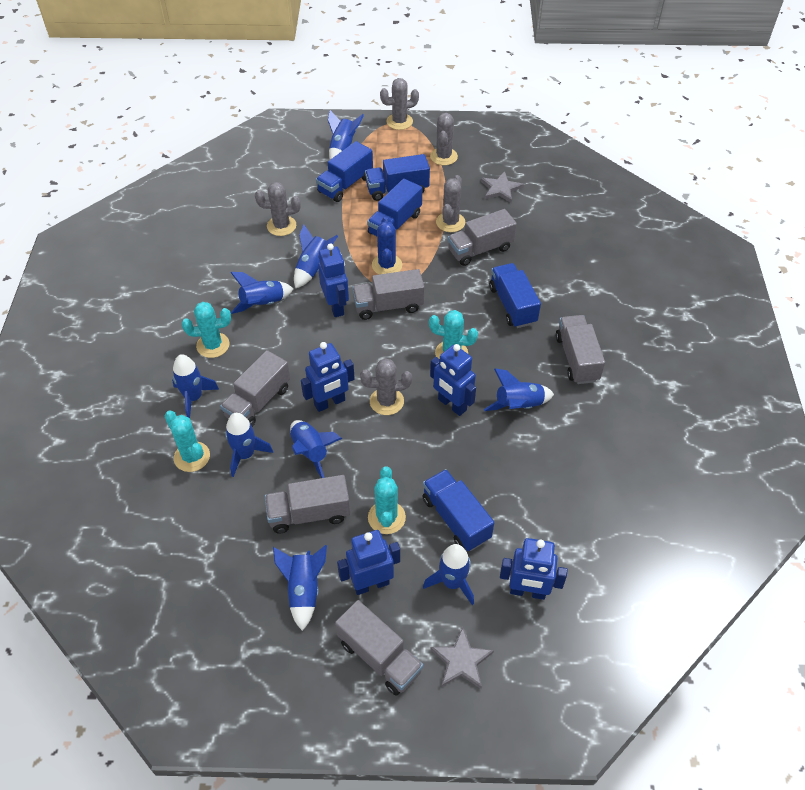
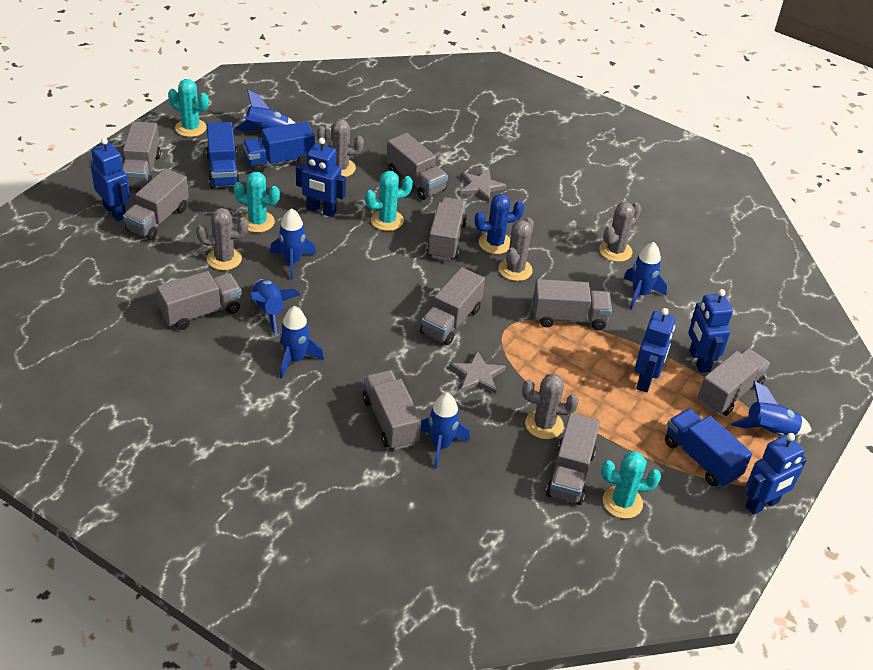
blue rocket: [172,354,219,418] [225,413,273,477] [230,272,293,314] [273,545,327,631] [290,420,342,478] [294,224,338,289] [328,110,364,160] [423,544,474,605] [484,369,554,411] = 9 -> [235,90,295,132] [250,279,301,335] [270,208,316,280] [280,306,324,378] [421,393,470,469] [623,242,667,310] [731,381,812,436] = 7
blue truck: [316,141,373,202] [365,154,430,201] [367,179,422,237] [422,469,494,551] [489,263,541,328] = 5 -> [206,122,240,188] [242,121,315,173] [665,408,752,487] = 3
grey truck: [220,350,290,427] [265,475,350,534] [335,600,423,696] [352,269,424,320] [448,209,517,266] [556,315,605,384] = 6 -> [122,121,161,187] [123,168,189,240] [157,271,242,330] [363,370,422,450] [387,133,448,200] [420,267,485,345] [427,197,467,261] [533,279,612,330] [546,413,600,505] [698,348,770,416] = 10

